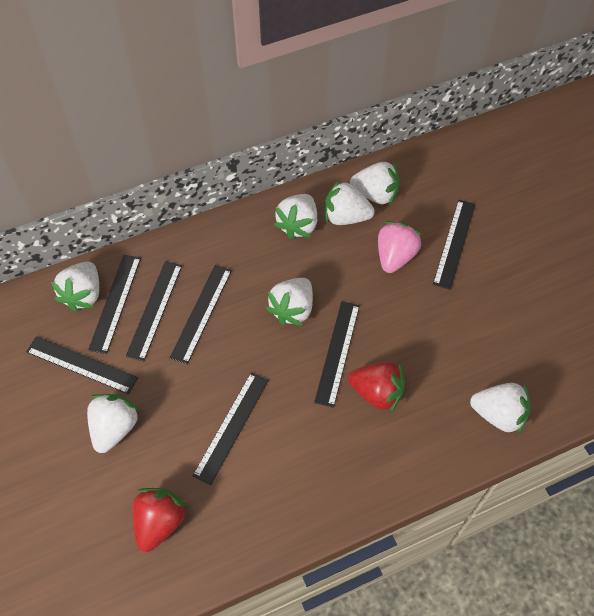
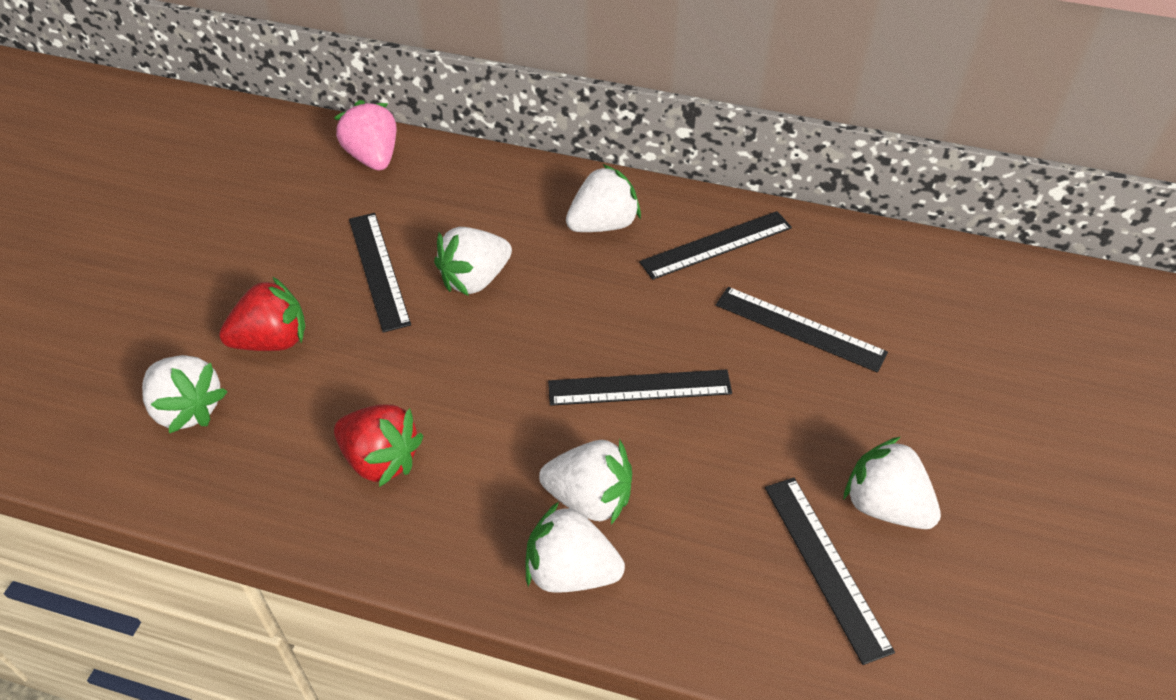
black ruler: [26,336,138,394] [88,255,141,354] [126,261,182,361] [170,265,232,364] [192,372,269,485] [314,301,360,408] [433,200,476,290] = 7 -> [349,213,411,333] [548,369,732,406] [639,211,792,280] [716,287,888,372] [765,478,895,665] = 5
white strawberry: [51,262,99,312] [87,394,140,453] [266,278,313,326] [274,194,317,239] [325,180,375,225] [350,161,399,205] [470,383,531,435] = 7 -> [142,355,228,433] [434,227,512,296] [525,502,625,593] [539,440,632,525] [566,164,641,232] [843,437,941,529] = 6

